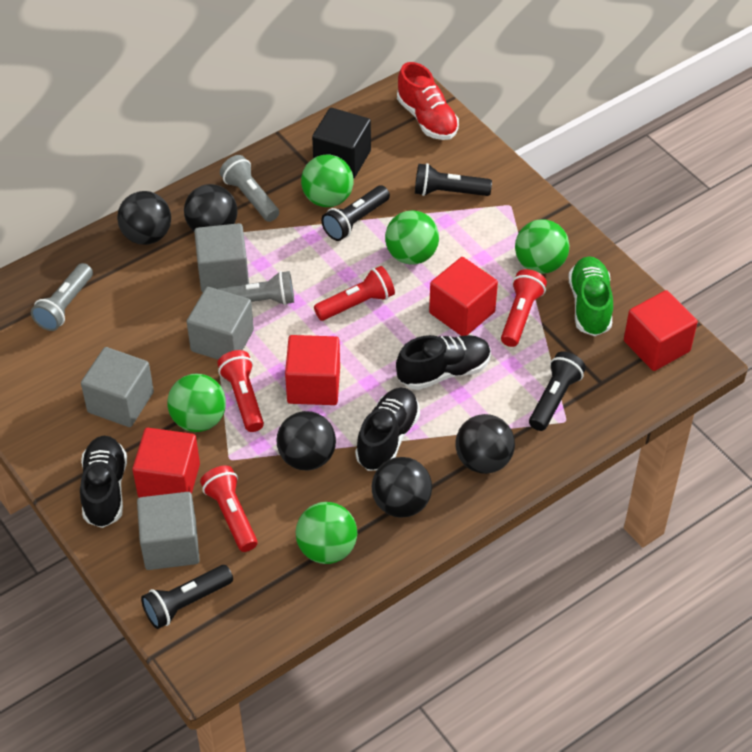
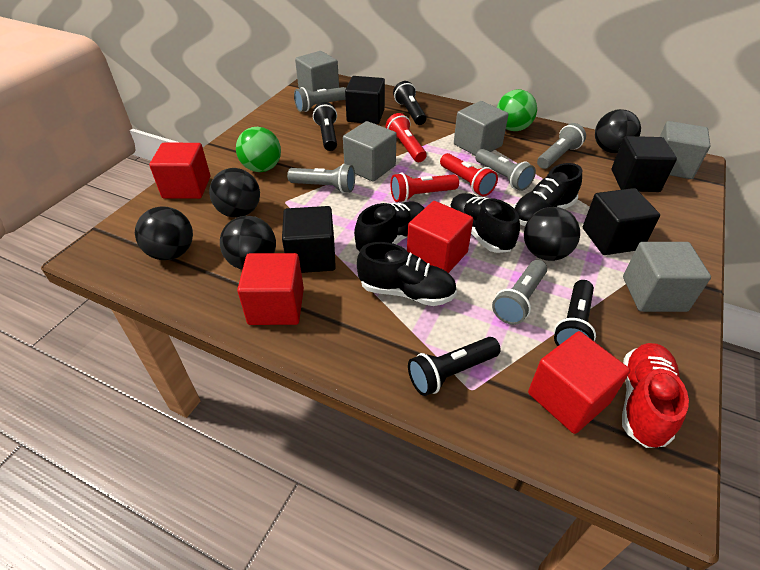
black cube: [312,108,371,178] = 1 -> [282,206,336,273] [345,76,385,124] [583,188,660,255] [612,136,677,192] = 4
black shoe: [80,436,127,528] [355,388,420,471] [396,335,491,390] = 3 -> [354,201,425,252] [357,242,457,306] [449,193,520,253] [513,163,582,226] = 4
green ball: [168,374,226,432] [296,502,357,564] [301,154,354,207] [385,210,439,265] [515,219,569,274] = 5 -> [236,127,281,172] [497,89,537,131] = 2
green shoe: [569,256,613,336] = 1 -> none = 0
grey cube: [81,347,154,427] [137,492,200,570] [187,287,254,360] [194,223,249,293] = 4 -> [295,51,339,92] [343,121,397,182] [454,101,508,156] [623,242,711,312] [660,121,710,179] = 5
grey flashlight: [31,263,93,331] [218,271,294,305] [220,155,279,222] = 3 -> [287,164,355,193] [294,87,346,112] [475,149,536,191] [492,260,547,325] [537,123,586,169] = 5
red flashlight: [200,466,258,552] [217,350,264,432] [314,266,395,321] [501,269,547,347] = 4 -> [386,113,426,162] [391,173,459,202] [440,153,498,196] = 3

